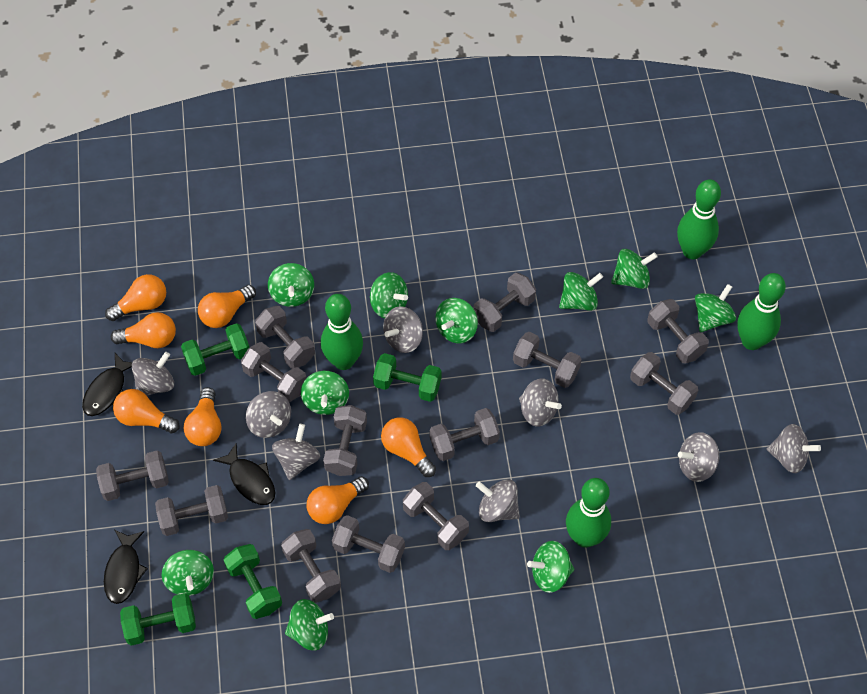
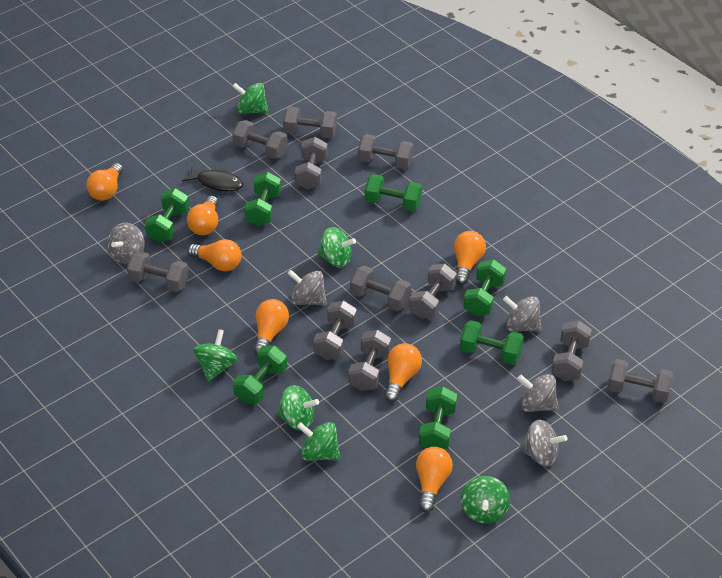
black fish: [82,353,132,416] [104,530,148,604] [213,443,275,505] = 3 -> [182,166,243,191] = 1
green bowling pin: [321,294,363,370] [566,478,611,548] [677,179,721,259] [737,273,786,350] = 4 -> none = 0
green dumbbell: [120,593,196,646] [181,323,249,376] [224,544,282,619] [373,353,441,402] = 4 -> [145,188,189,242] [233,345,287,404] [244,172,281,226] [365,174,422,212] [419,386,457,450] [460,320,524,365] [463,260,506,316] = 7
green spinning top: [162,550,214,596] [268,263,314,307] [285,599,334,651] [301,371,349,415] [370,272,408,318] [435,298,478,343] [527,541,574,593] [559,272,603,311] [611,249,658,289] [695,284,736,332] = 10 -> [193,329,237,382] [232,83,269,114] [276,385,319,430] [297,422,341,461] [317,227,356,267] [461,476,510,523] = 6
grey dumbbell: [96,450,169,501] [155,485,228,536] [241,342,306,402] [255,306,315,369] [281,529,341,603] [323,405,367,476] [332,515,405,573] [403,482,469,550] [430,408,500,461] [473,273,536,332] [513,332,582,388] [630,352,698,415] [647,299,709,363] = 13 -> [127,251,189,292] [232,120,288,159] [283,107,337,138] [295,137,328,190] [313,301,357,360] [348,330,391,391] [350,266,411,311] [358,134,413,169] [410,264,457,319] [551,320,592,381] [607,359,673,403] = 11
grey spinning top: [132,352,174,395] [246,391,291,438] [272,424,320,480] [383,306,423,353] [476,479,520,522] [519,379,562,427] [678,432,719,482] [767,424,821,473] = 8 -> [108,223,145,264] [287,270,327,305] [503,296,542,332] [517,374,559,412] [519,420,567,466] = 5

